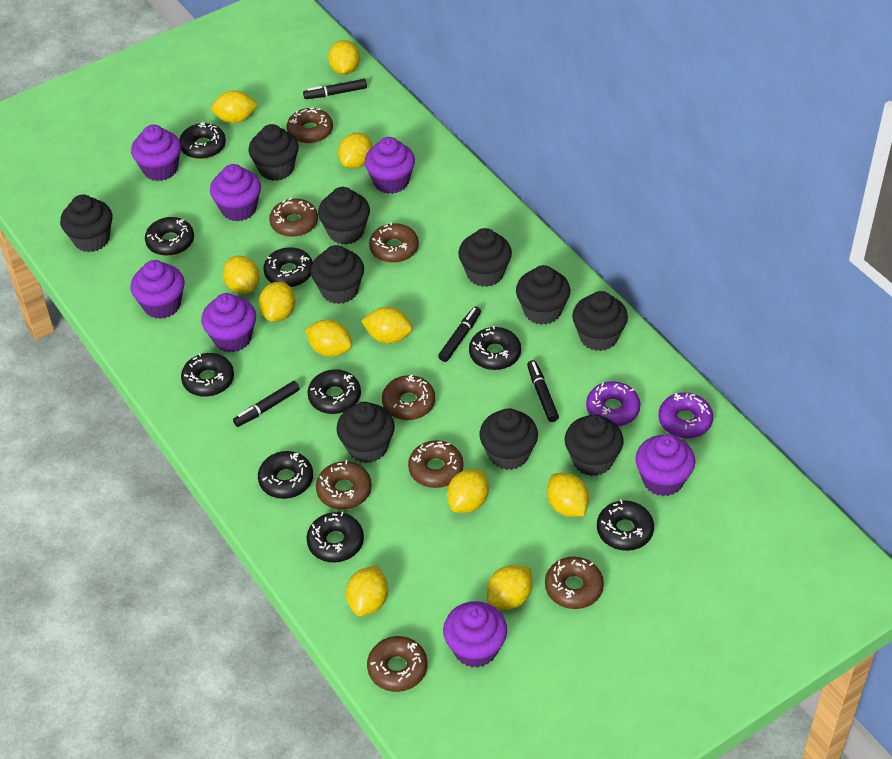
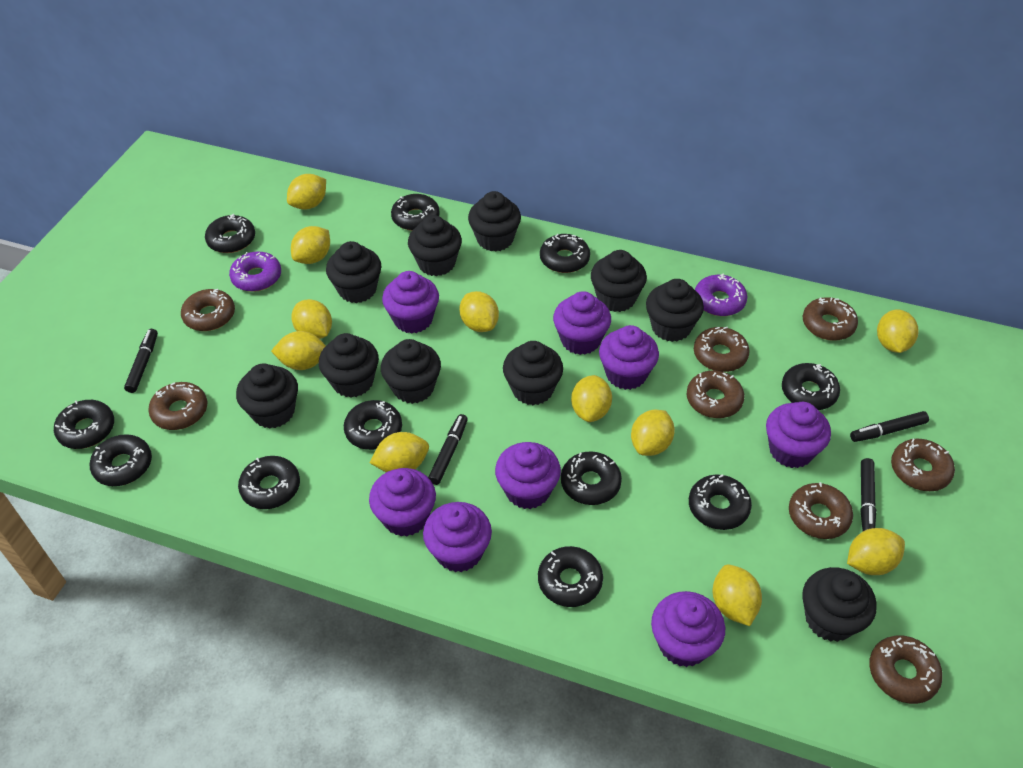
black donut: [145,217,194,256] [179,122,226,159] [181,353,234,397] [258,451,313,499] [263,247,313,287] [306,512,364,563] [308,369,361,414] [469,326,521,370] [597,500,654,551] = 9 -> [54,400,114,449] [90,434,152,486] [205,214,255,253] [238,456,300,509] [344,400,402,450] [391,194,440,231] [538,546,603,607] [540,234,590,273] [561,452,622,505] [689,474,752,530] [782,363,840,410] = 11
purple cupcake: [131,125,181,181] [131,260,185,319] [201,293,256,353] [210,164,261,222] [365,137,415,194] [443,601,507,668] [635,434,695,496] = 7 -> [369,468,436,536] [382,271,439,334] [423,502,492,572] [495,442,561,509] [553,291,611,355] [599,325,659,390] [651,591,725,667] [766,402,831,468] = 8

